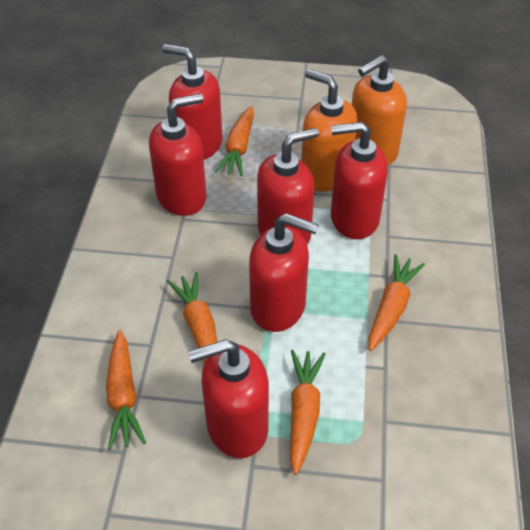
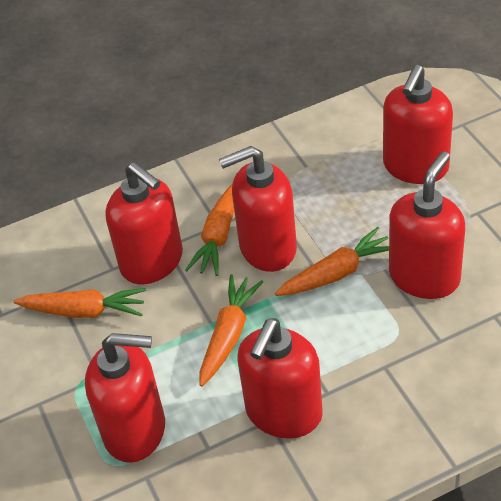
orange carrot: [106,330,146,450] [167,272,217,363] [215,106,254,176] [290,350,326,475] [369,254,425,351] = 5 -> [13,288,146,318] [185,184,234,276] [200,274,263,386] [275,227,389,296] = 4
orange soap dispenser: [301,69,357,192] [352,55,407,165] = 2 -> none = 0

